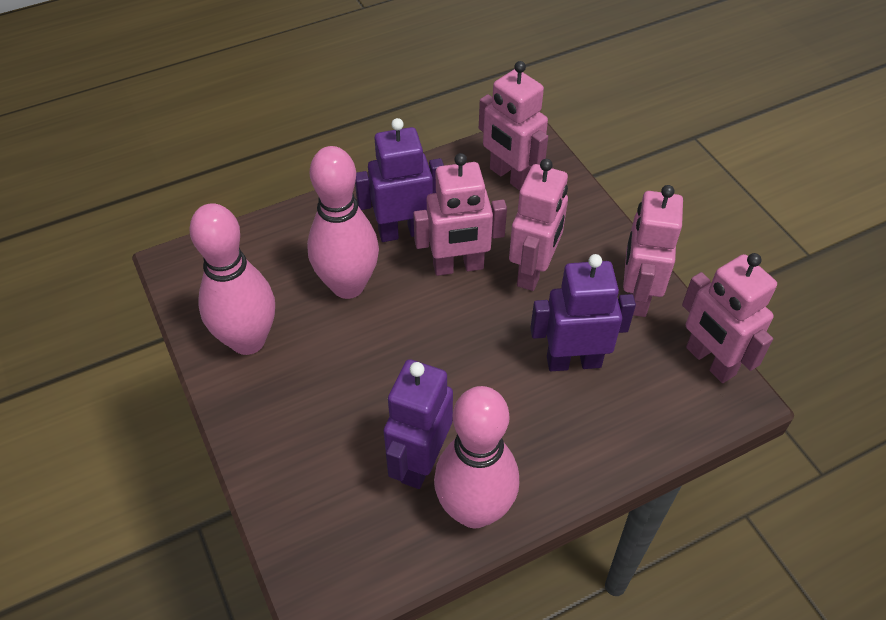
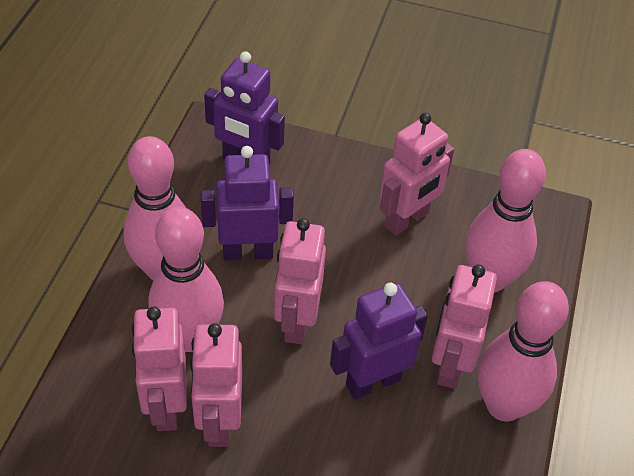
pink bowling pin: [190,203,275,355] [307,146,379,299] [434,386,519,528] = 3 -> [124,136,186,281] [148,207,224,352] [465,149,546,292] [478,281,569,422] = 4

